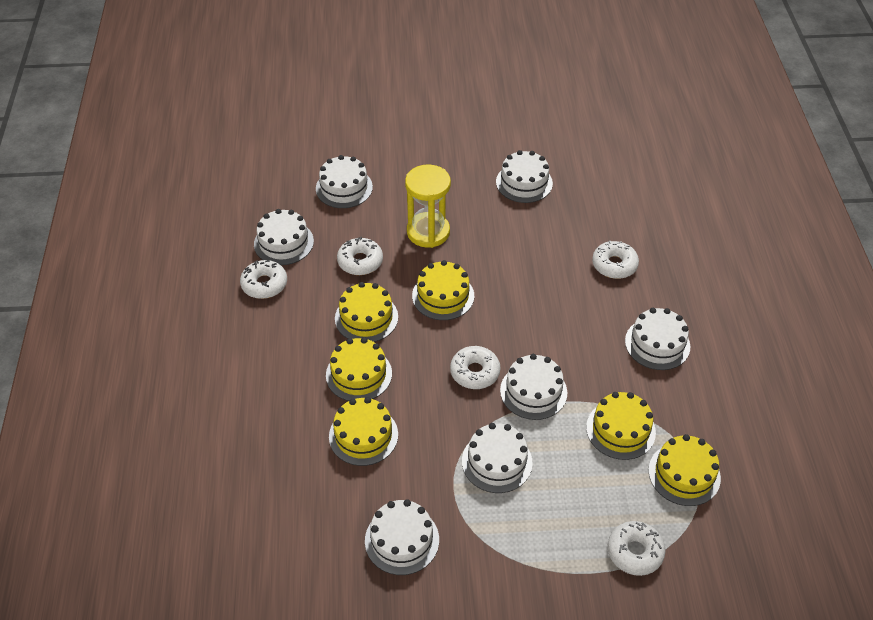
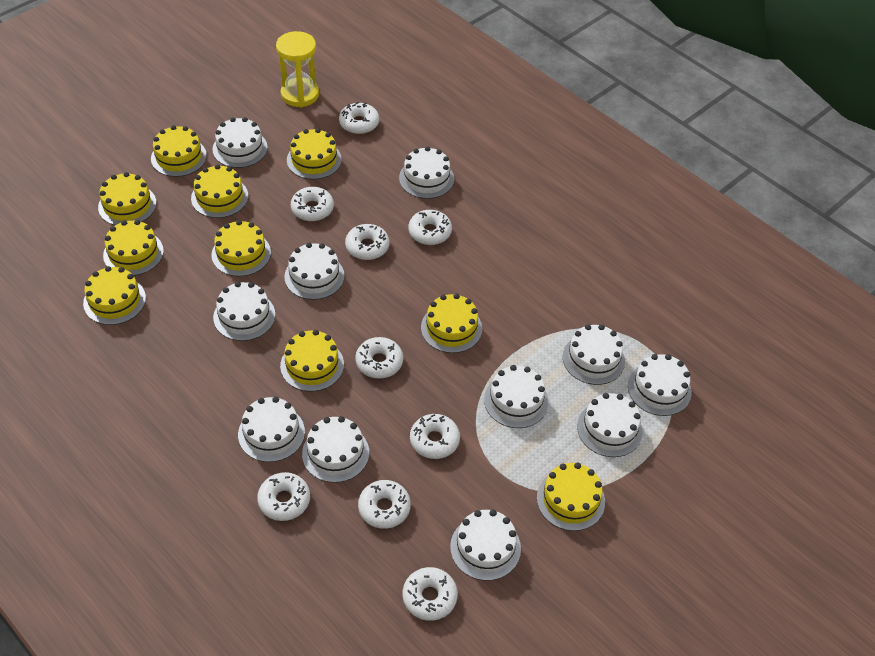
white cake: [254,209,314,265] [316,155,373,208] [365,499,439,575] [462,423,533,493] [496,150,553,203] [500,354,567,420] [625,308,691,370] = 7 -> [212,117,268,168] [213,282,276,341] [238,397,305,462] [284,243,344,300] [302,416,369,483] [399,146,454,199] [450,510,521,581] [484,365,548,428] [562,324,625,385] [577,393,643,457] [628,354,692,416] = 11
white donut: [240,260,287,299] [337,237,383,275] [450,346,500,389] [592,241,639,279] [608,521,665,576] = 5 -> [257,472,310,521] [291,187,334,221] [339,102,379,134] [345,224,389,260] [355,337,403,379] [358,480,411,529] [403,567,458,621] [409,210,452,245] [410,414,460,459] = 9
yellow cake: [326,337,392,401] [329,397,398,466] [335,282,398,342] [412,260,474,320] [586,392,656,460] [648,434,721,506] = 6 -> [83,266,146,325] [98,172,157,225] [103,220,164,276] [151,125,207,177] [191,164,248,218] [211,220,271,276] [280,330,344,392] [287,128,342,180] [421,294,482,353] [537,462,605,531] = 10

